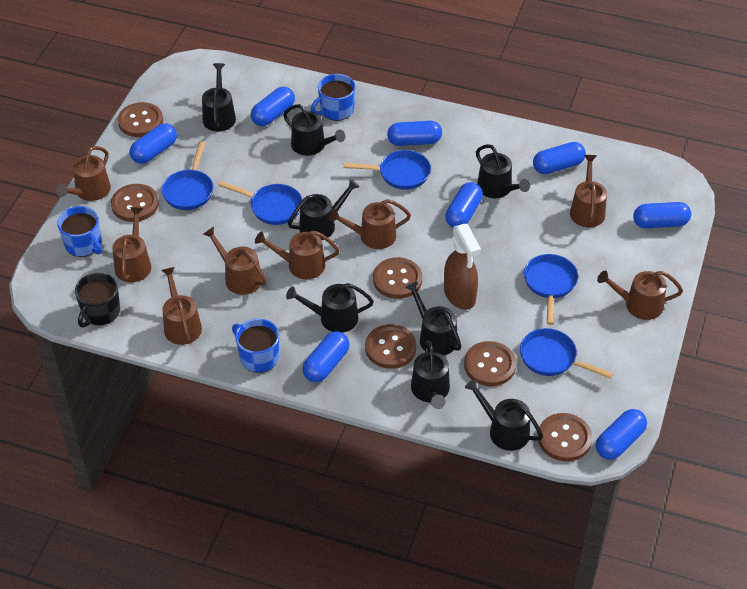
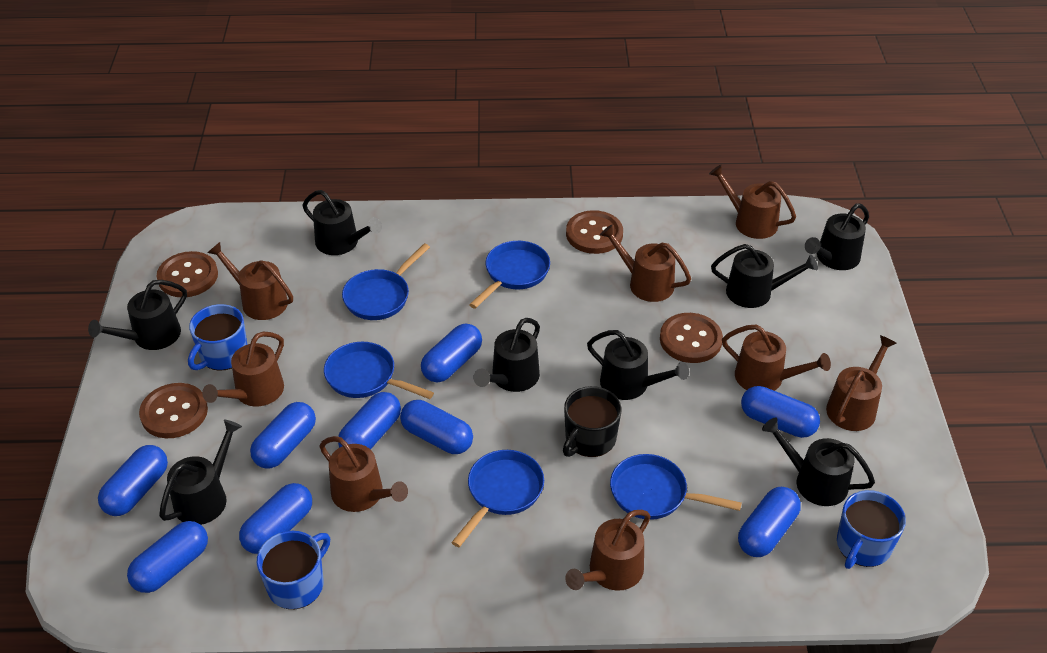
blue capsule: [130,123,177,164] [251,87,295,126] [302,331,349,382] [387,121,442,146] [445,182,483,228] [533,142,586,174] [596,409,647,460] [633,202,691,228] = 8 -> [98,445,168,516] [127,521,208,593] [239,483,312,554] [250,402,316,469] [338,392,401,450] [400,400,473,454] [421,324,482,383] [738,487,801,557] [741,386,820,438] = 9
brown button: [111,184,159,222] [118,102,163,137] [365,324,416,369] [373,257,422,299] [464,341,516,386] [538,413,592,461] = 6 -> [139,383,208,438] [157,251,218,297] [566,210,623,254] [660,313,723,363] = 4
brown spray bottle: [444,224,481,310] = 1 -> none = 0

